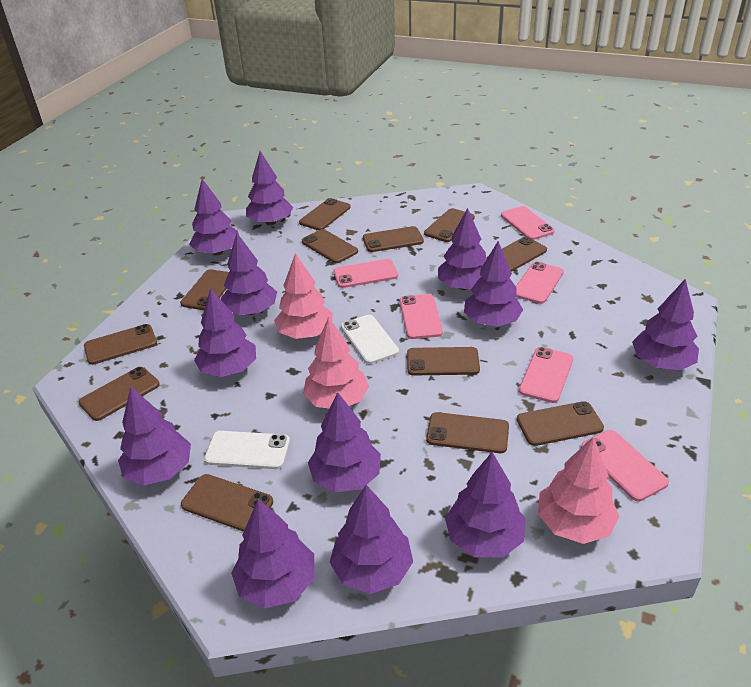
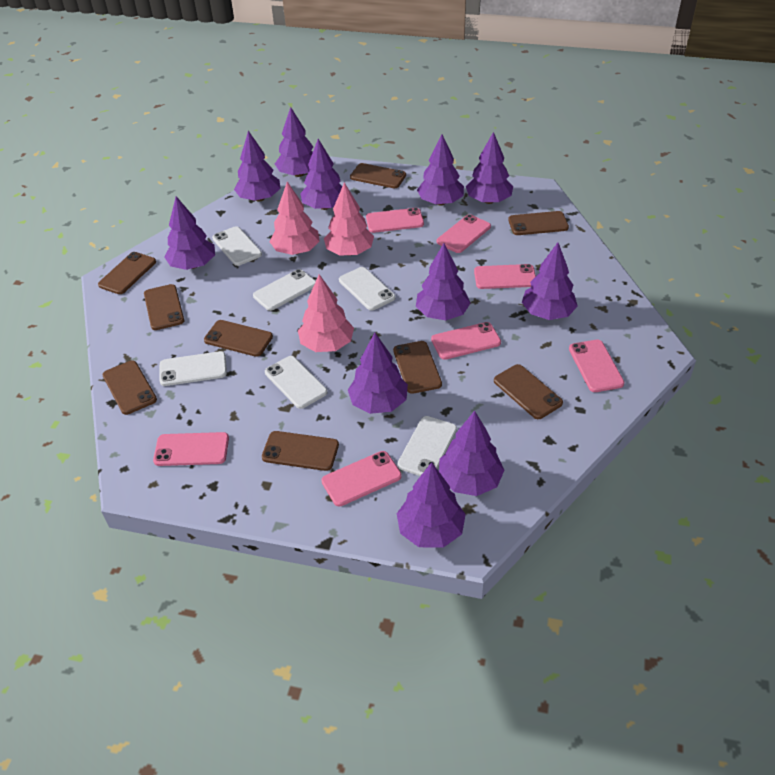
brown phone: [79,367,160,421] [84,324,157,365] [180,269,229,310] [181,474,273,532] [299,198,351,230] [302,229,358,263] [363,226,424,252] [407,347,480,375] [424,208,475,242] [426,412,509,453] [486,237,547,272] [517,401,604,446] = 12 -> [98,252,156,294] [102,361,157,415] [144,284,184,330] [204,320,273,357] [262,431,339,471] [350,163,406,188] [393,341,442,394] [494,364,563,419] [508,211,569,235] = 9
pink phone: [333,259,398,288] [400,294,443,339] [501,206,555,240] [516,262,564,304] [519,347,573,403] [581,430,669,501] = 6 -> [153,432,229,466] [321,451,402,506] [366,208,424,233] [431,322,501,360] [437,214,491,253] [474,264,536,289] [569,340,625,392] = 7
purple tree: [118,387,191,486] [189,179,239,255] [194,288,256,377] [221,233,277,315] [231,499,314,609] [246,151,293,225] [308,392,381,492] [330,485,413,594] [438,208,486,290] [445,452,526,557] [464,241,523,327] [632,279,699,370] = 12 -> [164,196,215,270] [234,131,281,202] [275,107,313,177] [300,139,342,210] [348,333,408,414] [397,462,466,548] [416,243,470,320] [417,134,464,205] [439,411,504,496] [466,132,513,204] [522,243,578,320] = 11
white phone: [204,431,290,469] [341,315,399,364] = 2 -> [160,351,227,386] [212,226,262,266] [253,269,316,311] [265,356,327,409] [339,267,395,311] [398,416,457,476] = 6

